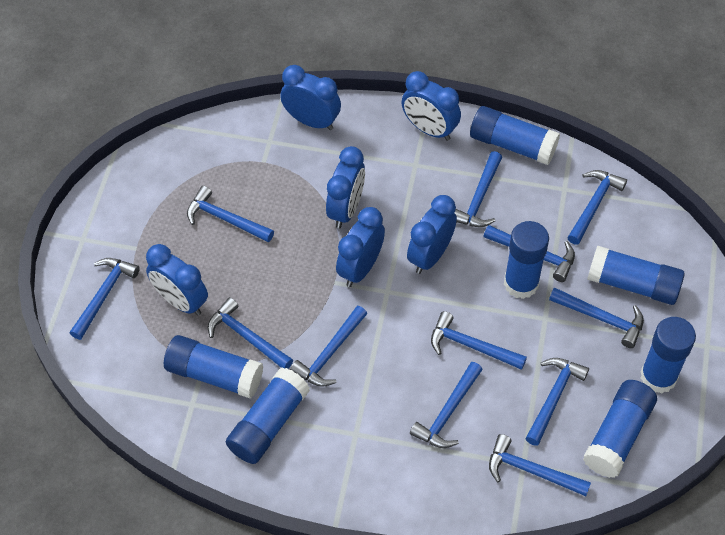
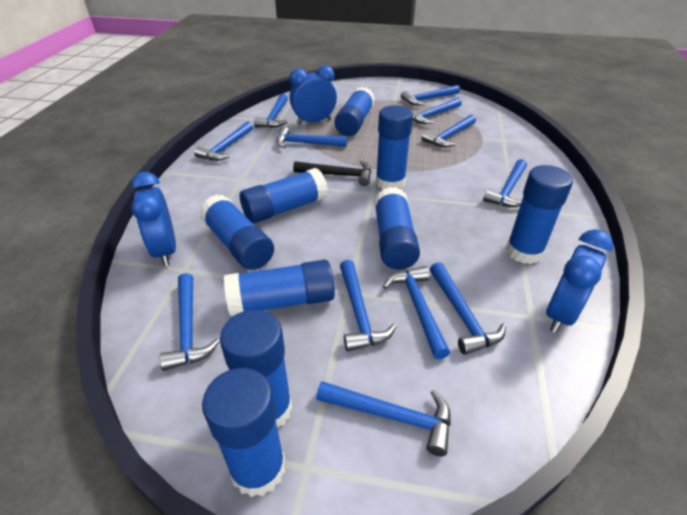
black hammer: none = 0 -> [293,161,372,186] = 1
blue clock: [146,244,208,316] [280,65,341,130] [326,146,365,228] [336,207,385,287] [401,71,461,141] [407,195,457,274] = 6 -> [131,172,176,266] [290,65,337,125] [546,229,613,333] = 3
blue glue stick: [164,335,263,398] [226,368,310,464] [470,106,560,165] [504,221,549,299] [583,380,657,478] [587,246,685,305] [640,317,696,394] = 7 -> [199,194,274,270] [202,368,285,497] [220,310,292,428] [224,260,335,316] [240,168,328,223] [335,87,375,136] [374,187,420,270] [376,105,413,189] [506,165,573,264] = 9

